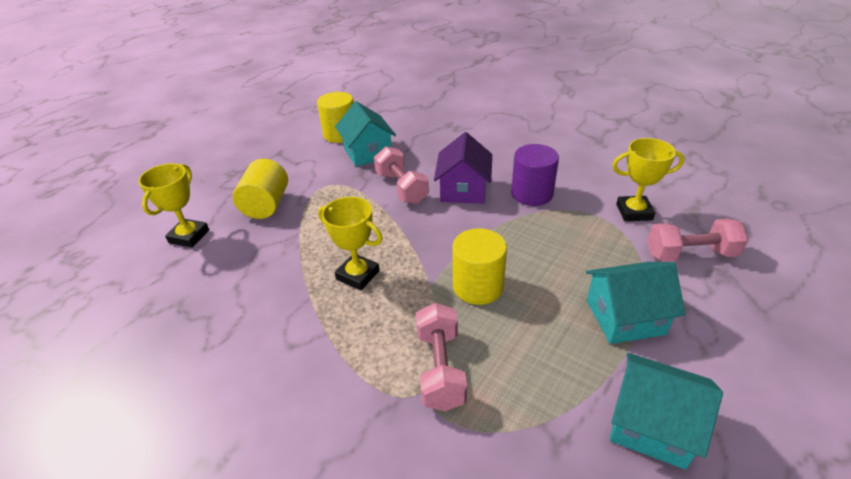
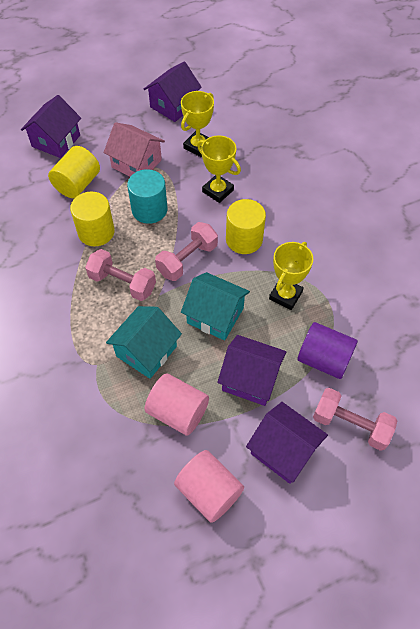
pink cylinder: none = 0 -> [145,373,209,436] [174,450,244,523] = 2
pink house: none = 0 -> [104,122,165,177] = 1
purple house: [434,132,492,204] = 1 -> [21,95,81,158] [144,61,202,122] [217,335,287,406] [246,402,328,484] = 4
turquoise cylinder: none = 0 -> [127,169,168,224] = 1
turquoise house: [335,101,396,167] [586,262,686,344] [610,353,723,470] = 3 -> [106,306,182,379] [181,272,250,341] = 2

